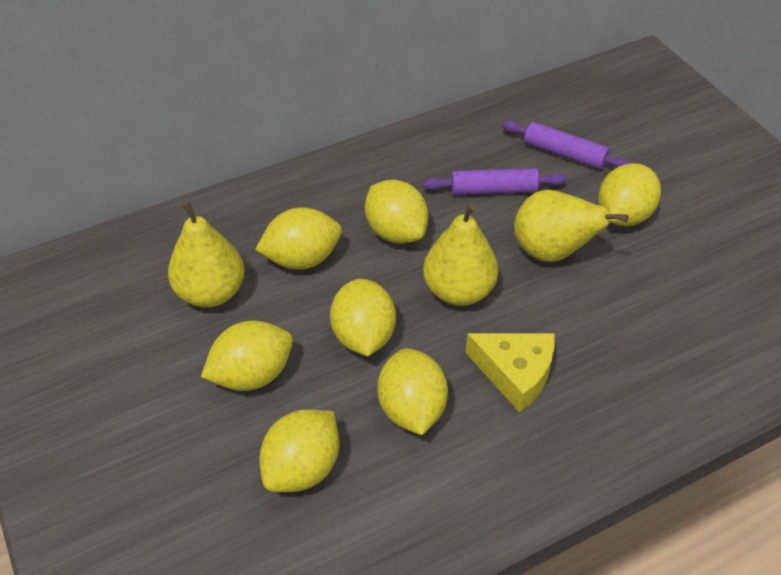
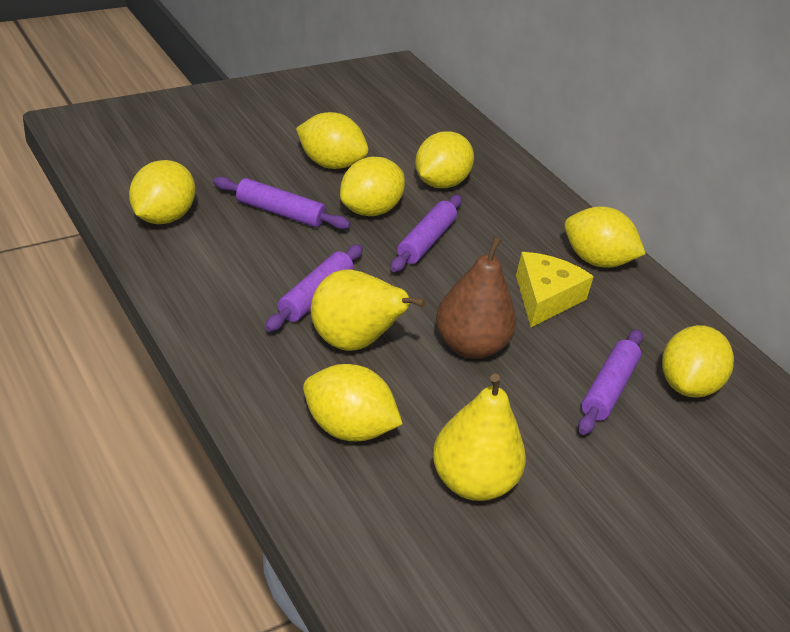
brown pear: none = 0 -> [436,236,516,359] = 1
purple rolling pin: [423,168,567,195] [502,120,631,169] = 2 -> [213,177,350,229] [265,244,363,332] [391,195,462,272] [578,329,643,435] = 4
yellow pear: [168,201,245,307] [423,203,498,306] [514,190,629,262] = 3 -> [311,269,426,351] [433,374,526,501] = 2

